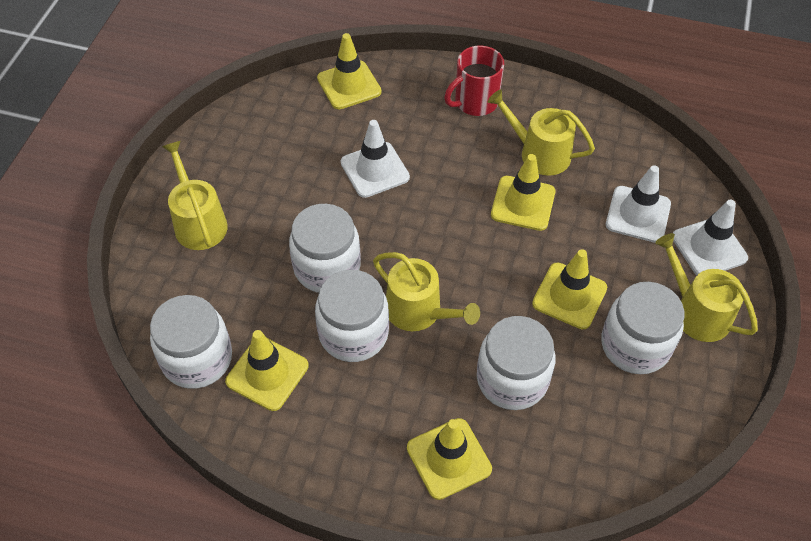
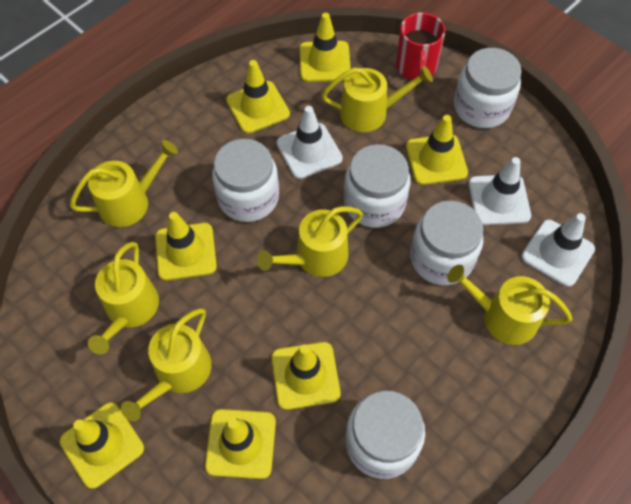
yellow traffic cone: [225,330,309,411] [317,33,382,109] [407,418,492,500] [491,154,555,231] [532,249,607,329] = 5 -> [59,402,144,489] [155,212,217,281] [205,409,276,479] [226,60,290,134] [271,342,340,410] [300,13,351,82] [406,115,468,185] = 7
yellow watering can: [162,141,228,250] [373,252,480,331] [488,89,595,176] [655,233,758,342] = 4 -> [70,140,178,227] [88,242,159,355] [121,309,212,422] [257,206,363,277] [321,66,433,132] [447,265,572,345] = 6

